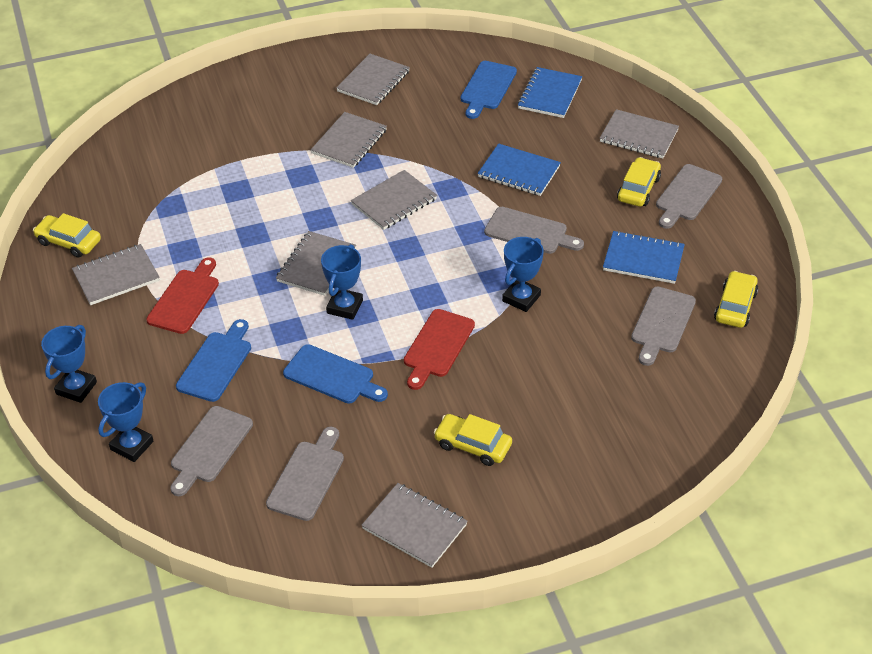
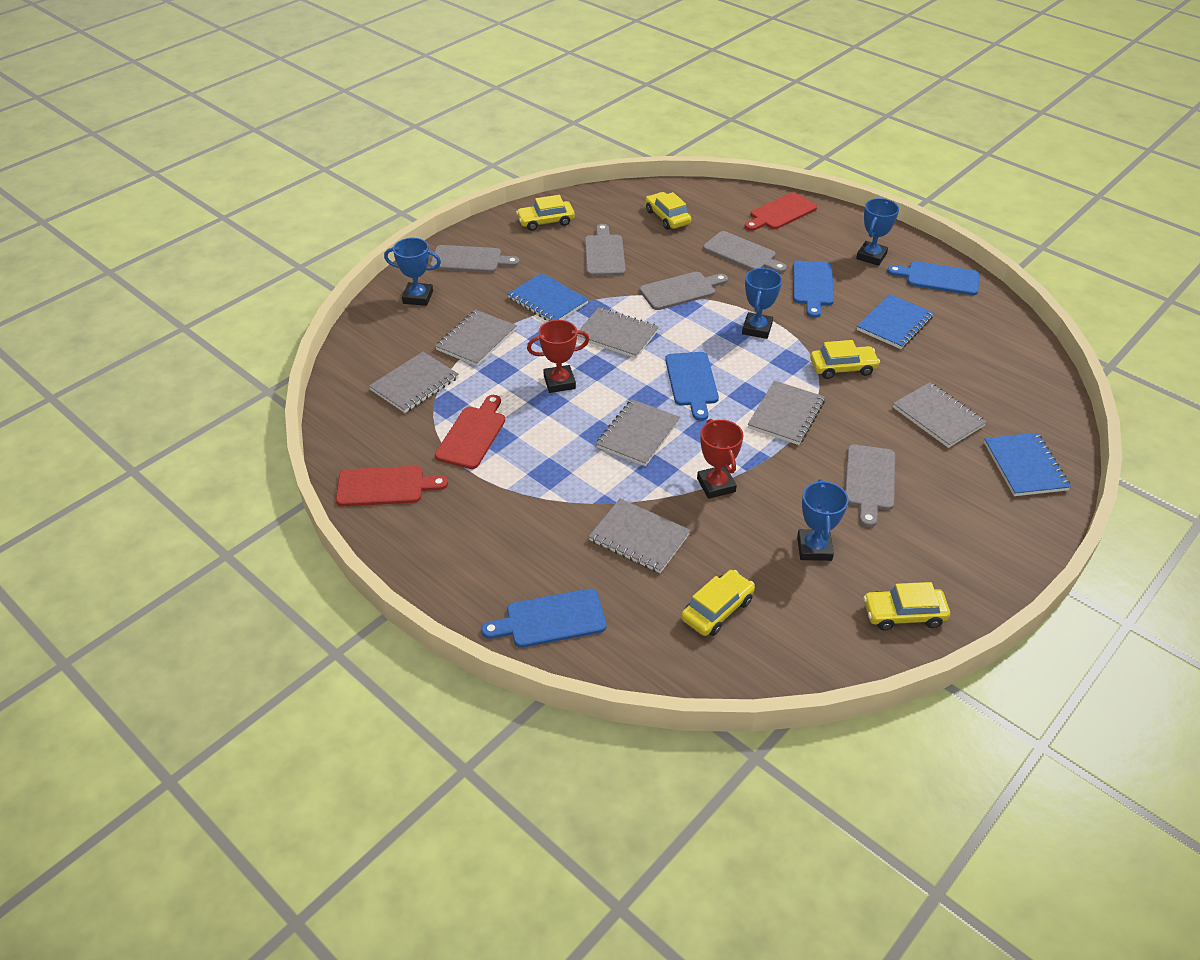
blue cutting board: [176,319,251,402] [283,344,388,404] [461,61,517,119] = 3 -> [481,589,606,648] [665,352,719,421] [793,261,834,318] [887,261,980,295] = 4
red cutting board: [146,257,219,334] [404,309,475,390] = 2 -> [336,466,448,506] [435,395,505,469] [745,192,817,231] = 3
red trophy: none = 0 -> [527,320,589,393] [697,419,743,499] = 2
yellow car: [33,213,101,258] [434,414,512,466] [617,157,661,207] [714,271,758,328] = 4 -> [516,195,575,231] [646,192,691,230] [681,570,755,636] [810,340,880,379] [863,582,950,630] = 5

